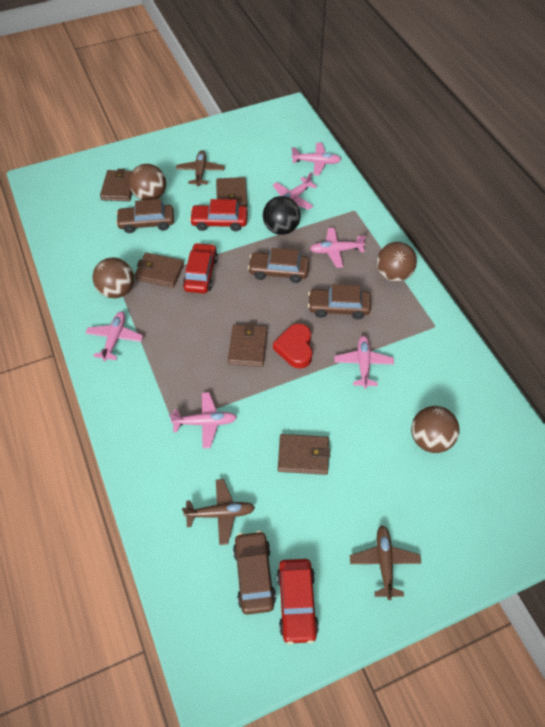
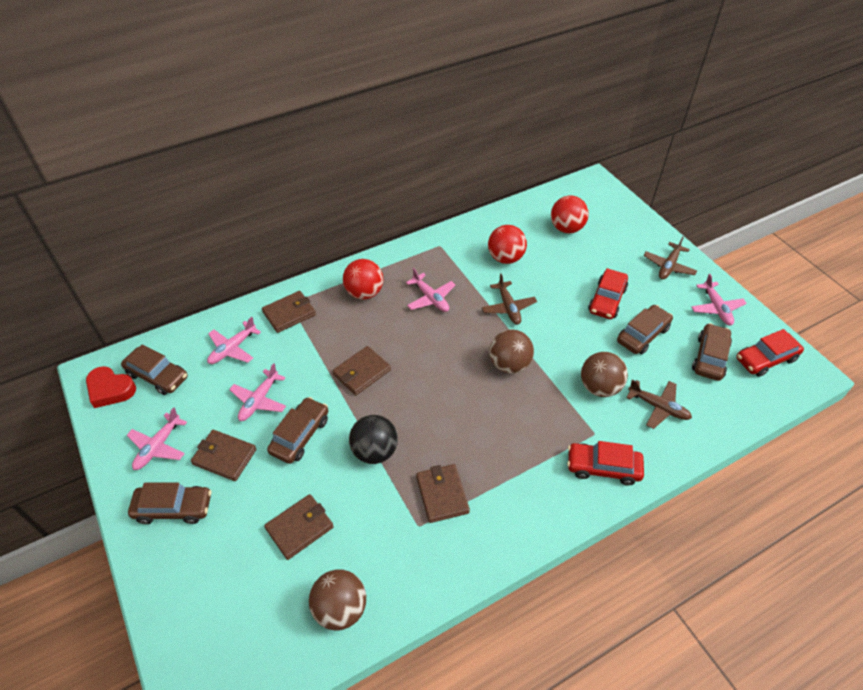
brown ball: [92,257,134,298] [129,164,166,200] [376,242,417,282] [411,406,460,453] = 4 -> [309,569,366,630] [489,329,534,374] [581,352,628,397] = 3
brown car: [116,199,174,233] [233,531,276,615] [248,248,309,283] [308,284,371,320] = 4 -> [121,344,188,395] [128,482,211,524] [267,397,328,464] [617,305,673,354] [692,323,732,381] = 5
pink plane: [85,312,143,361] [169,392,237,449] [272,172,317,210] [291,143,341,175] [310,228,366,268] [334,336,394,389] = 6 -> [127,407,187,470] [207,317,261,364] [229,363,286,421] [406,268,456,312] [691,274,747,326] = 5
red ball: none = 0 -> [343,259,383,299] [488,225,527,264] [551,195,589,233] = 3

